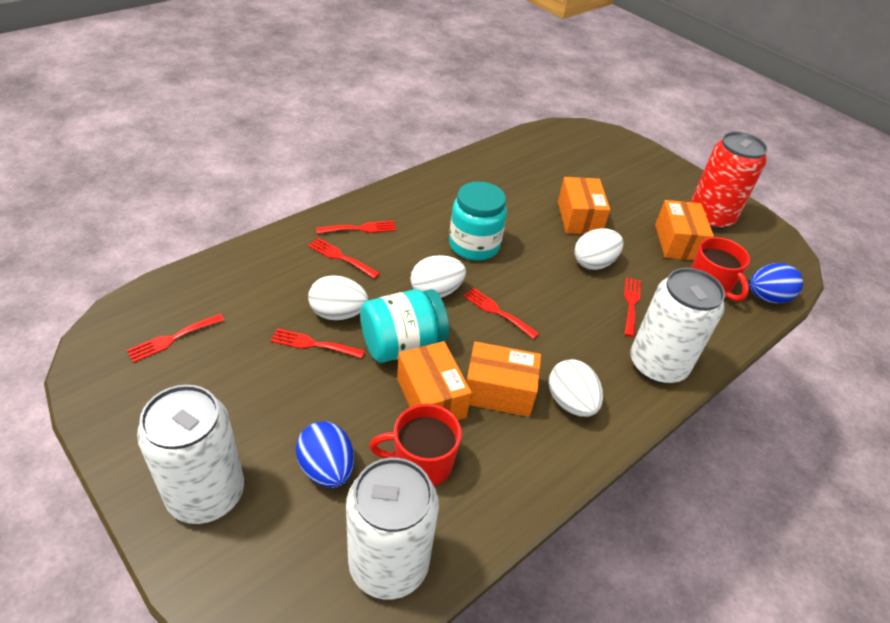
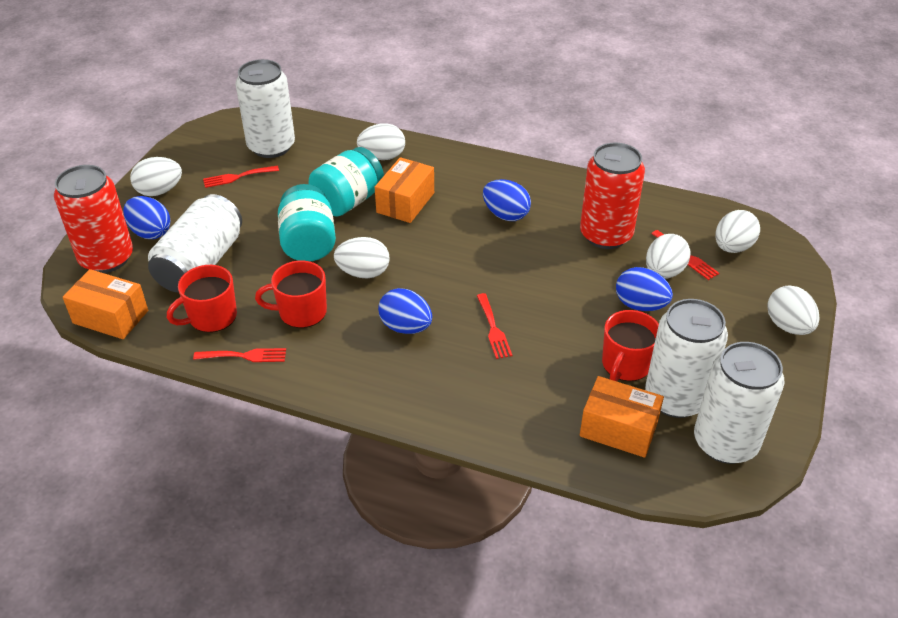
blue egg: [296,421,354,488] [749,263,803,303] = 2 -> [123,196,171,239] [378,288,432,334] [483,179,531,221] [616,267,673,311] = 4
orange box: [397,341,472,420] [466,342,541,417] [558,177,610,234] [655,200,714,260] = 4 -> [63,269,148,339] [375,157,434,223] [580,376,664,458] = 3
red can: [691,132,768,230] = 1 -> [54,165,133,273] [580,143,645,249] = 2
red fork: [127,314,224,363] [271,328,365,358] [308,238,380,279] [316,221,396,234] [463,288,539,339] [624,277,641,337] = 6 -> [193,348,286,362] [203,166,279,188] [477,293,512,359] [651,230,719,280] = 4
red mug: [369,404,462,487] [691,237,750,301] = 2 -> [167,265,237,333] [255,261,327,328] [602,310,659,382] = 3
white can: [137,385,244,524] [346,458,439,599] [630,268,725,384] = 3 -> [148,194,242,293] [236,59,295,158] [645,299,728,418] [694,342,785,464] = 4
white egg: [308,275,368,320] [410,255,466,298] [549,359,603,417] [574,229,624,270] = 4 -> [130,157,182,196] [334,237,390,279] [357,123,405,160] [646,234,691,279] [715,210,760,253] [767,285,820,335] = 6

